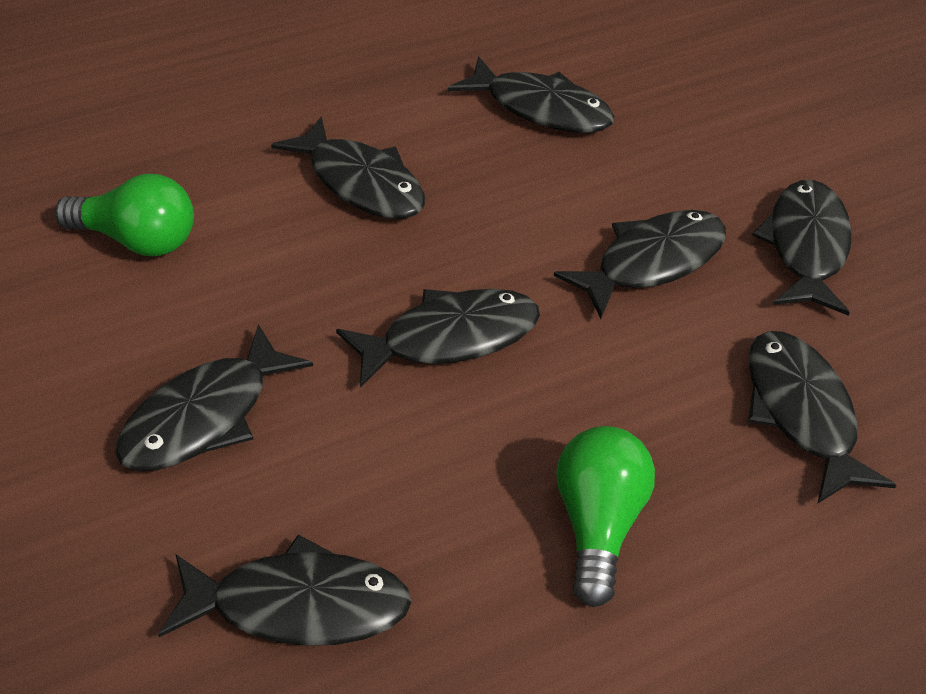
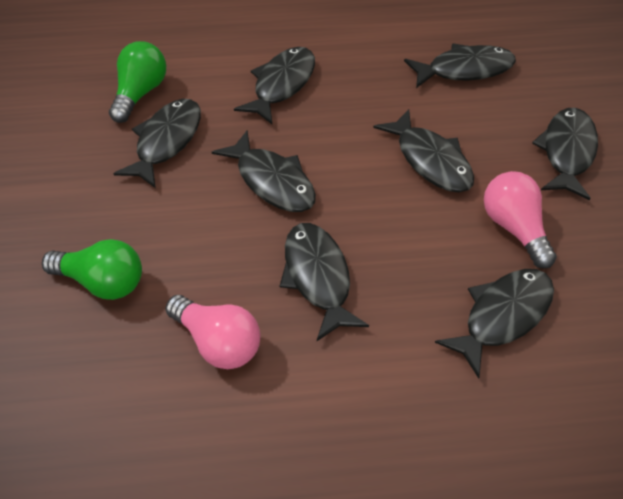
pink light bulb: none = 0 -> [165,295,260,369] [484,171,557,269] = 2

